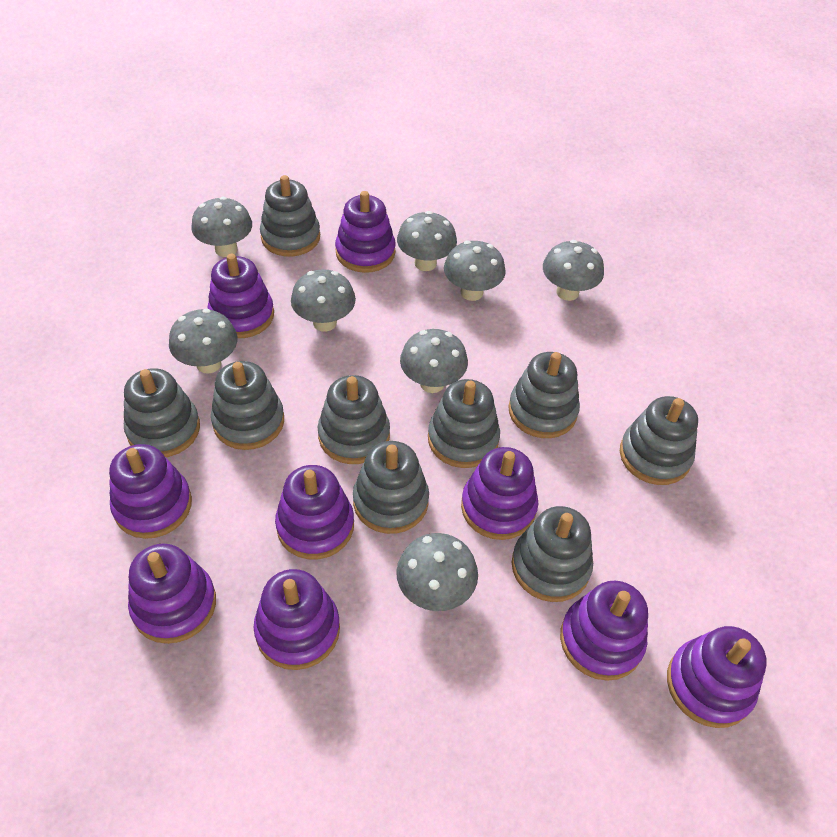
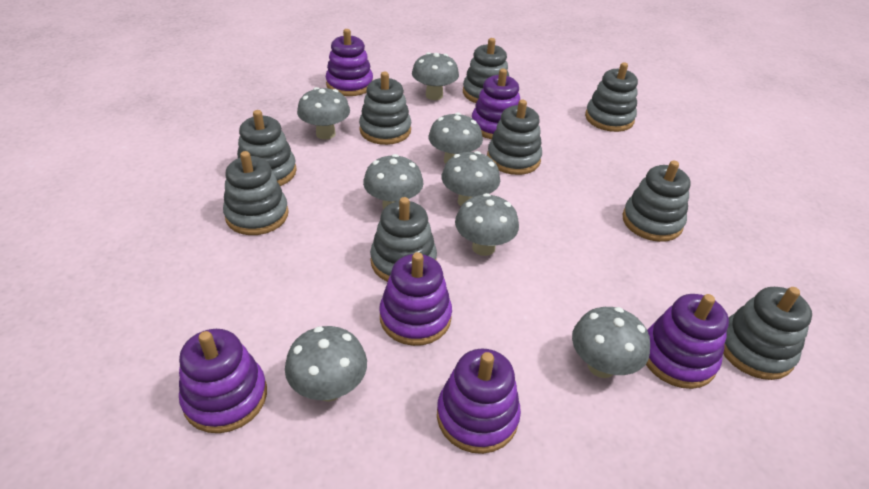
purple stacking toy: [109,444,192,539] [128,543,216,644] [207,254,274,338] [253,569,340,670] [275,465,354,559] [335,191,396,273] [461,447,538,540] [560,581,648,681] [667,626,767,728] = 9 -> [179,329,267,433] [326,29,373,96] [379,252,452,346] [437,349,521,454] [472,69,520,139] [646,294,729,389] = 6

